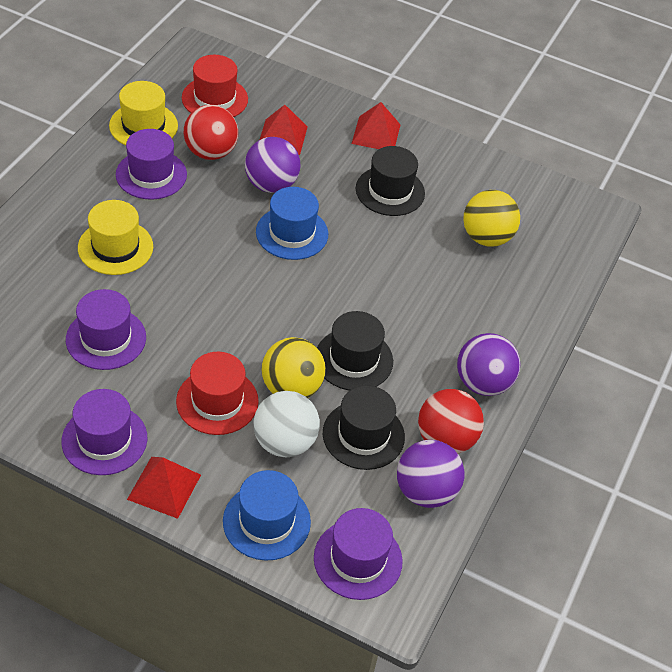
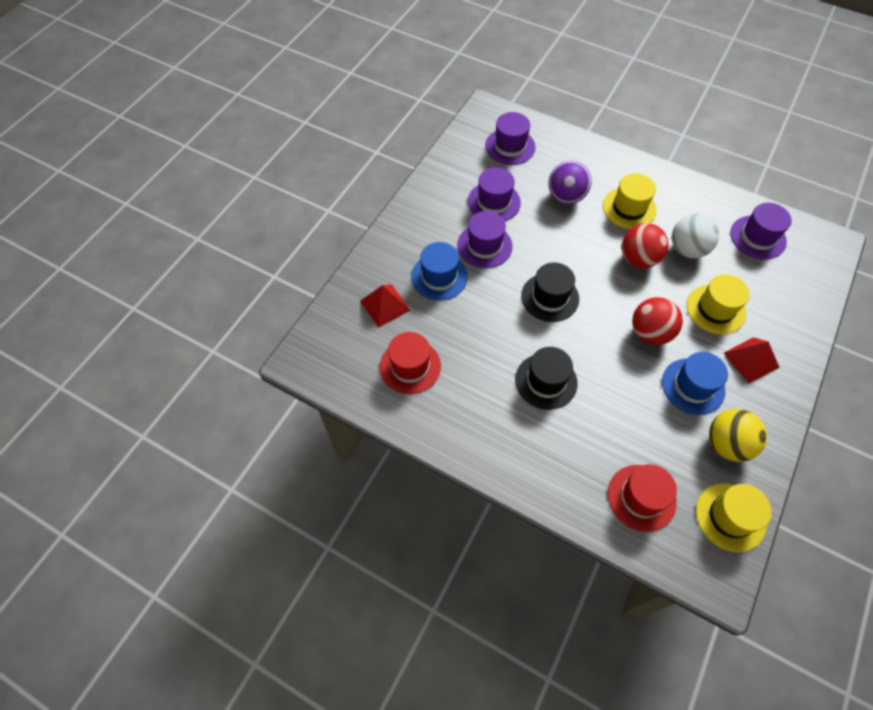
black hat: [317,311,393,391] [323,385,405,470] [356,146,425,216] = 3 -> [515,347,578,410] [521,262,579,322] = 2
purple ball: [245,137,300,193] [397,440,464,508] [457,333,521,396] = 3 -> [548,161,591,204] = 1
red pyramid: [127,457,201,519] [260,105,307,155] [351,102,401,149] = 3 -> [360,284,411,328] [724,337,780,383] = 2
yellow ball: [261,337,326,398] [463,190,520,247] = 2 -> [709,409,767,462] = 1
yellow hat: [78,200,153,275] [109,81,178,145] = 2 -> [603,173,657,229] [686,274,750,335] [696,483,772,552] = 3

